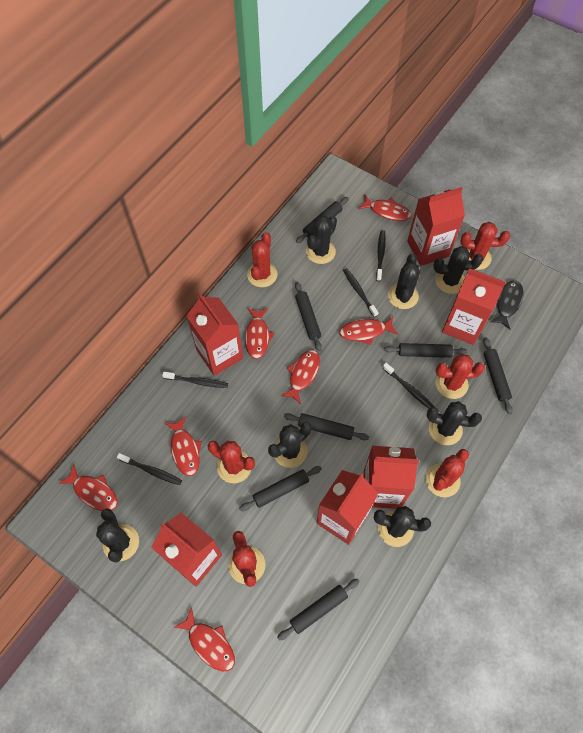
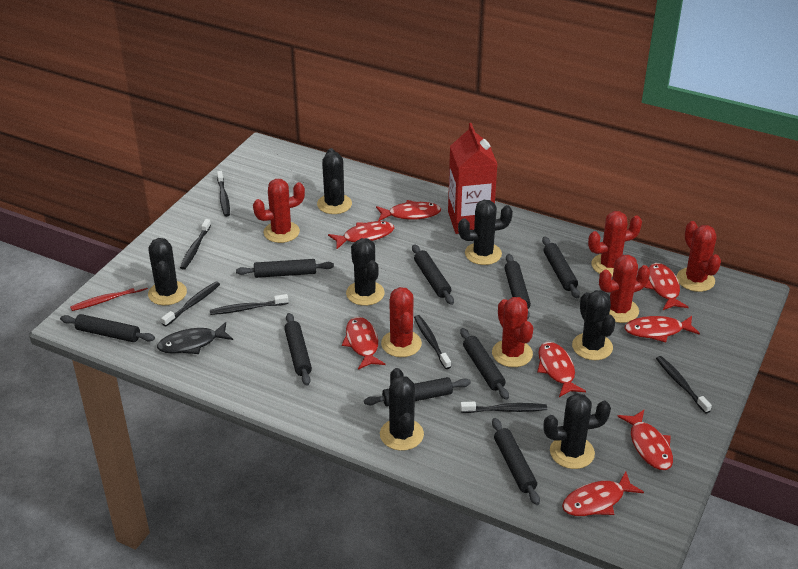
black rolling pin: [239,466,322,511] [277,579,360,641] [284,413,369,440] [295,282,322,351] [296,197,349,243] [384,343,468,358] [483,337,513,415] = 7 -> [60,314,155,342] [236,259,334,278] [284,313,312,386] [364,377,471,407] [412,244,454,305] [460,328,509,400] [492,418,540,505] [504,254,531,319] [542,236,580,298] = 9
black toothbrush: [117,453,182,485] [162,372,228,388] [343,268,379,317] [376,230,386,281] [382,363,435,409] = 5 -> [161,281,220,327] [180,219,211,270] [210,294,288,315] [217,171,230,217] [414,315,451,369] [460,402,547,413] [656,356,712,413] = 7
red carton: [151,513,222,587] [186,294,243,376] [317,470,378,545] [364,446,419,509] [407,187,465,266] [442,268,506,345] = 6 -> [448,123,497,234] = 1
red fish: [58,464,118,511] [165,416,202,476] [173,607,235,671] [245,308,275,359] [281,350,320,404] [339,316,398,345] [358,194,412,221] = 7 -> [328,221,394,249] [342,317,385,370] [376,200,441,221] [537,342,586,397] [562,471,644,516] [617,410,673,470] [625,316,700,342] [645,263,689,310] = 8
red toothbrush: none = 0 -> [70,280,148,311] = 1

